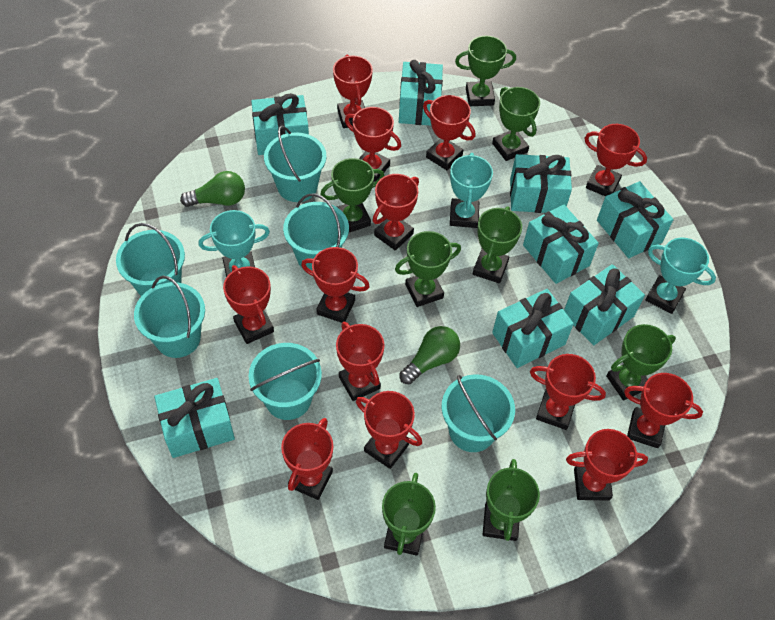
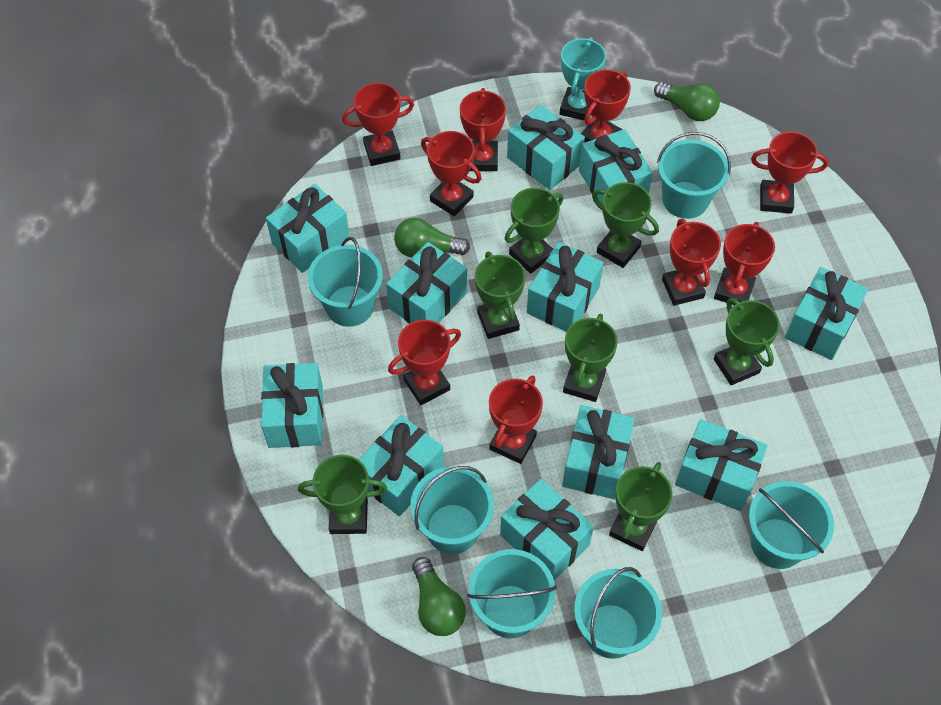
green light bulb: [180,171,245,207] [399,326,460,385] = 2 -> [394,218,470,257] [412,557,466,636] [654,82,720,121] = 3
green trophy: [320,158,384,232] [382,473,436,556] [395,231,461,307] [455,36,516,106] [473,206,522,283] [483,459,540,541] [492,87,540,161] [606,324,676,401] = 8 -> [298,455,387,534] [475,252,525,339] [505,188,564,274] [563,314,618,402] [592,182,659,268] [609,462,673,551] [714,298,780,385] = 7
red trophy: [223,265,274,344] [281,418,333,500] [301,247,370,323] [333,54,373,128] [336,322,385,401] [345,107,401,182] [356,391,422,469] [373,174,419,251] [423,95,475,170] [530,354,606,430] [566,429,648,501] [585,124,647,196] [624,373,703,448] = 13 -> [342,83,414,166] [388,320,461,405] [421,131,481,216] [460,88,506,171] [489,376,543,464] [581,69,631,143] [662,219,721,306] [714,222,775,305] [751,132,828,214] = 9
turquoise gift: [154,378,235,458] [251,93,309,155] [399,60,443,126] [492,289,574,368] [510,154,572,213] [523,205,599,284] [564,264,645,345] [597,181,674,258] = 8 -> [261,363,323,448] [266,184,350,273] [359,415,444,516] [386,242,467,324] [500,479,594,580] [507,105,585,190] [527,242,604,332] [562,405,635,499] [579,129,653,204] [675,419,768,511] [785,267,869,360] = 11
turquoise trophy: [198,210,270,277] [450,153,493,228] [645,238,716,314] = 3 -> [560,37,606,120] = 1

